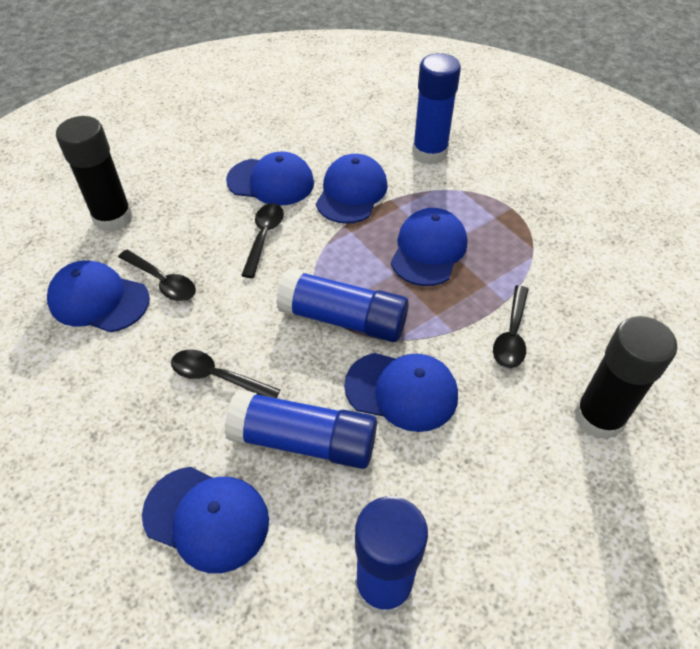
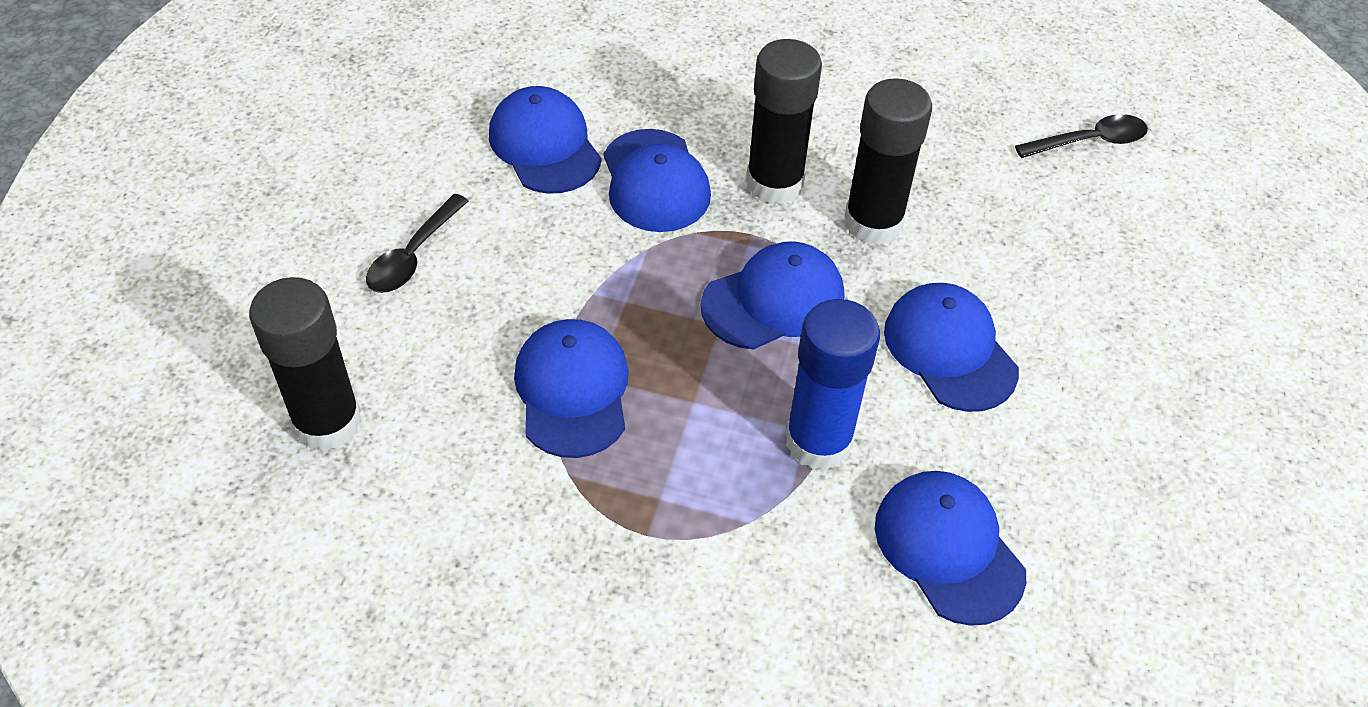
black glue stick: [56,116,133,232] [574,316,677,440] = 2 -> [249,277,362,451] [746,39,822,204] [844,78,932,245] = 3
black spoon: [118,250,196,301] [171,350,280,398] [241,203,284,278] [493,285,529,368] = 4 -> [366,194,469,293] [1015,114,1148,158] = 2
blue glue stick: [225,390,377,469] [276,269,409,342] [355,496,428,617] [412,53,461,165] = 4 -> [786,299,880,470] = 1

